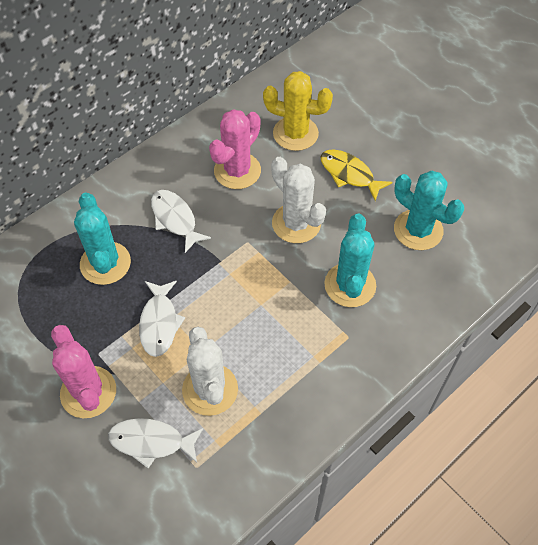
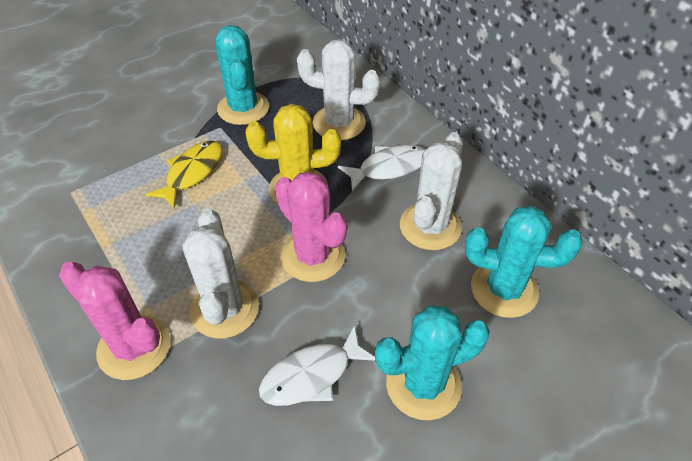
white cactus: [182,327,238,416] [271,157,326,243] = 2 -> [183,208,259,338] [297,39,380,140] [400,132,463,250] = 3
white fish: [108,418,203,468] [139,281,185,357] [151,190,211,253] = 3 -> [259,325,375,406] [338,145,426,191] = 2

